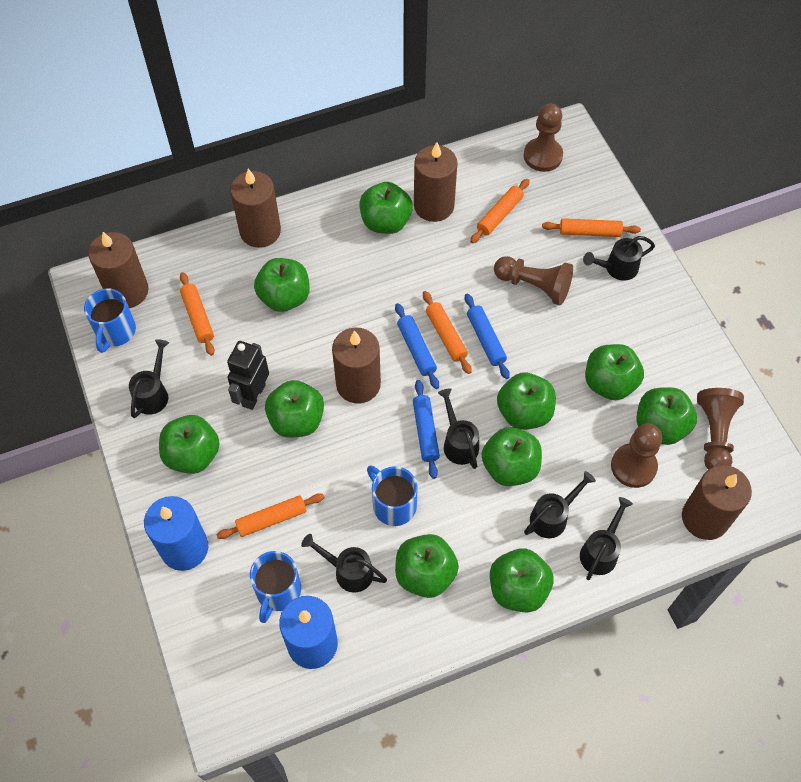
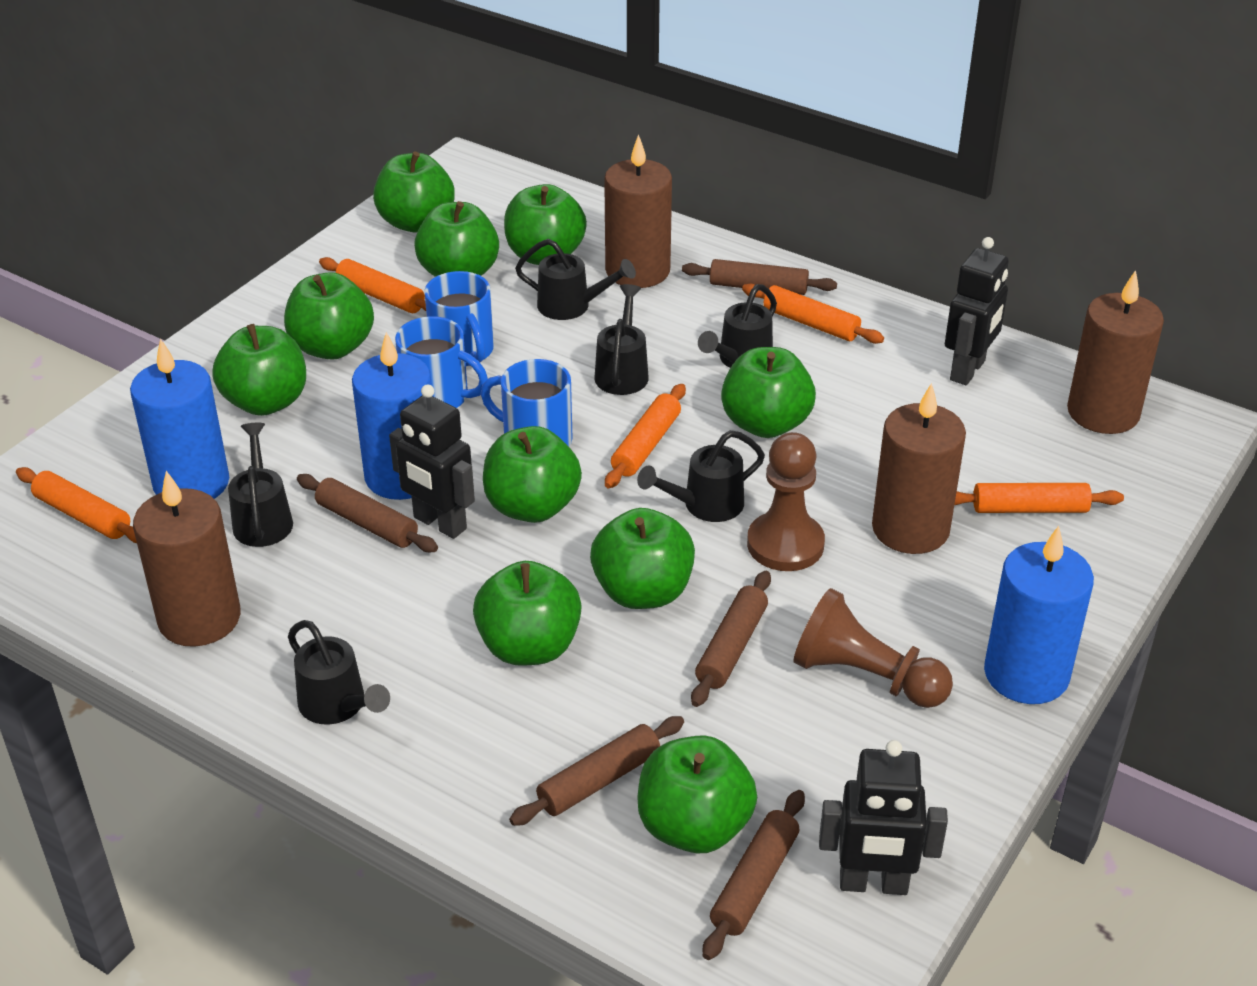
black robot: [227,341,269,410] = 1 -> [389,384,475,539] [819,740,948,895] [945,237,1009,385] = 3
blue candle: [144,496,208,571] [279,596,338,669] = 2 -> [130,339,229,499] [352,332,432,500] [984,526,1094,704] = 3
blue rolling pin: [395,303,439,389] [413,380,440,479] [464,294,510,379] = 3 -> none = 0
brown candle: [88,232,149,308] [230,169,281,248] [332,327,381,404] [414,142,458,222] [682,465,752,540] = 5 -> [133,471,241,647] [604,134,672,288] [872,383,966,554] [1067,270,1164,434] = 4
brown pawn: [494,256,573,305] [524,104,563,172] [611,424,662,488] [697,388,744,470] = 4 -> [747,432,825,571] [794,588,953,708] = 2
brown rolling pin: none = 0 -> [297,474,438,552] [509,716,684,826] [682,259,837,295] [691,571,771,707] [703,790,805,960] = 5

